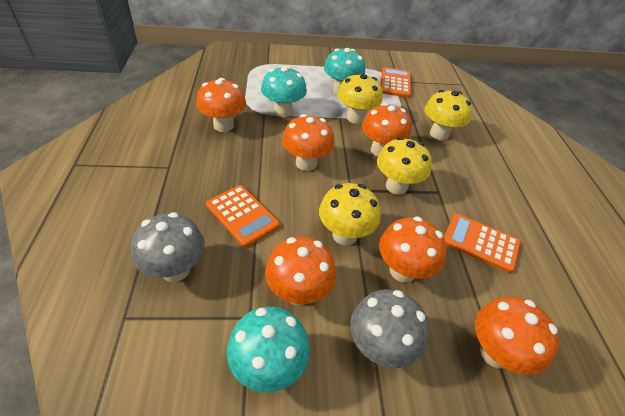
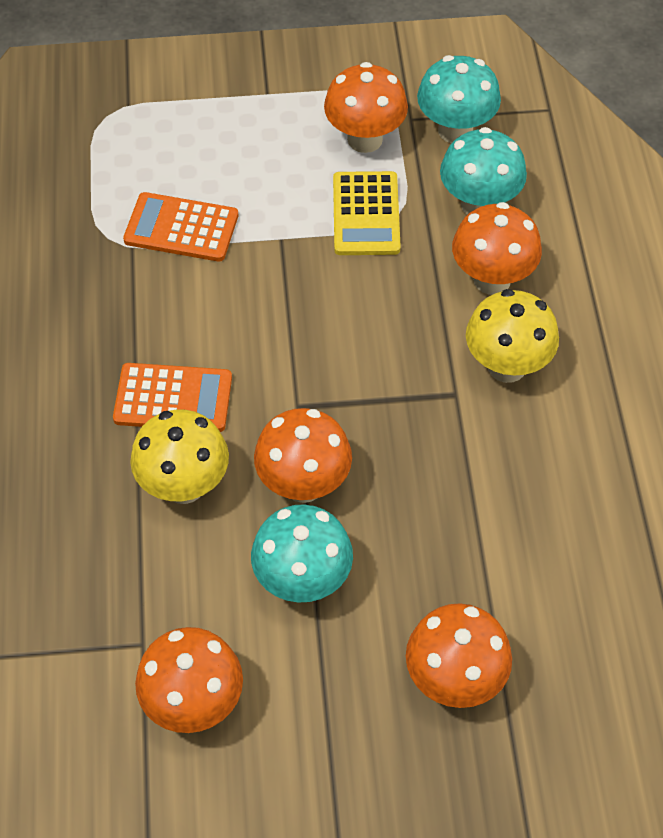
grey mushroom: [131,212,205,282] [350,289,429,368] = 2 -> none = 0
orange calculator: [206,185,280,247] [381,67,411,98] [444,213,521,273] = 3 -> [113,363,232,432] [123,192,238,262] = 2
orange mushroom: [196,78,246,132] [265,237,336,306] [282,114,334,171] [362,103,411,157] [379,216,447,283] [475,297,559,375] = 6 -> [135,627,243,733] [254,408,352,503] [324,62,408,153] [406,603,512,708] [452,202,542,295] = 5
yellow calculator: none = 0 -> [333,171,401,255] = 1
yellow mushroom: [319,183,381,246] [337,73,383,124] [377,137,432,195] [424,90,472,140] = 4 -> [130,410,229,504] [466,289,559,383] = 2

